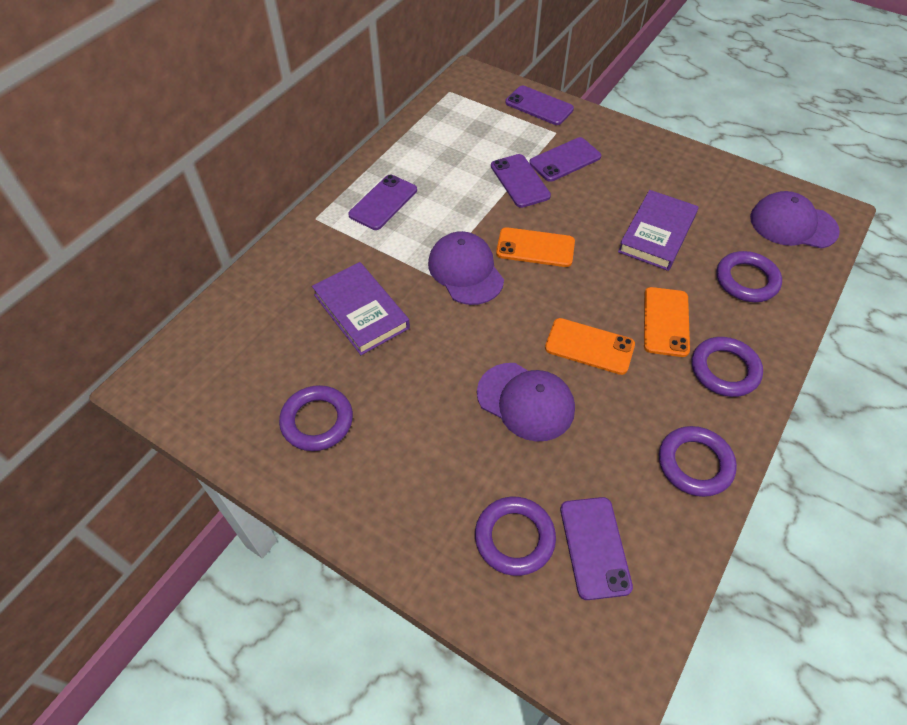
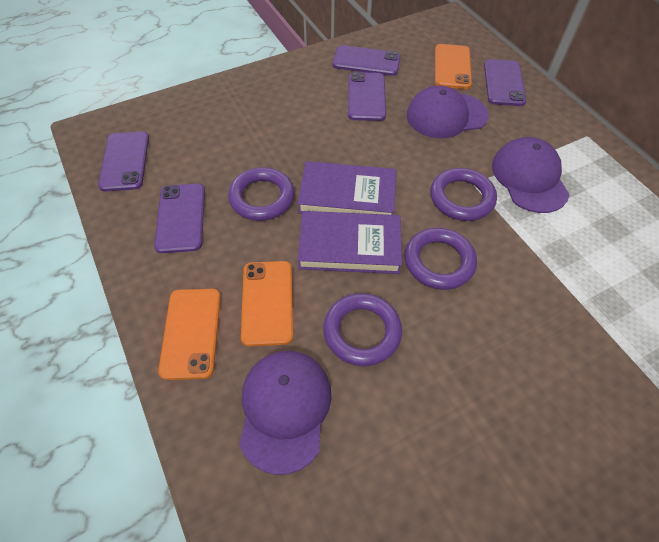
purple ring: [279,385,353,451] [475,497,556,576] [659,426,737,497] [692,337,763,397] [716,251,782,302] = 5 -> [228,167,295,221] [323,293,402,366] [405,228,477,290] [430,168,497,221] = 4

